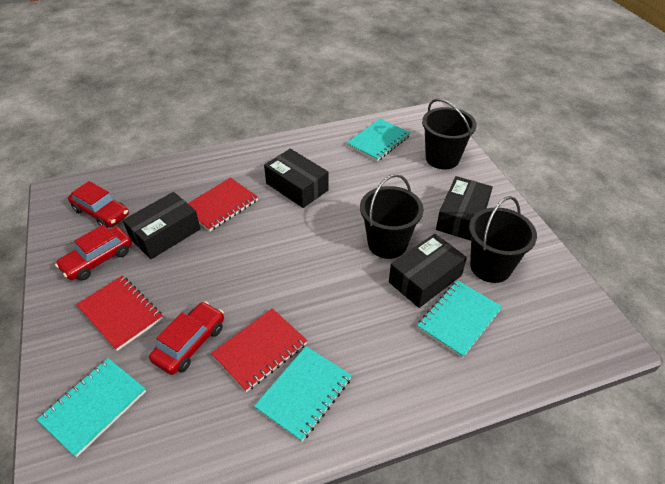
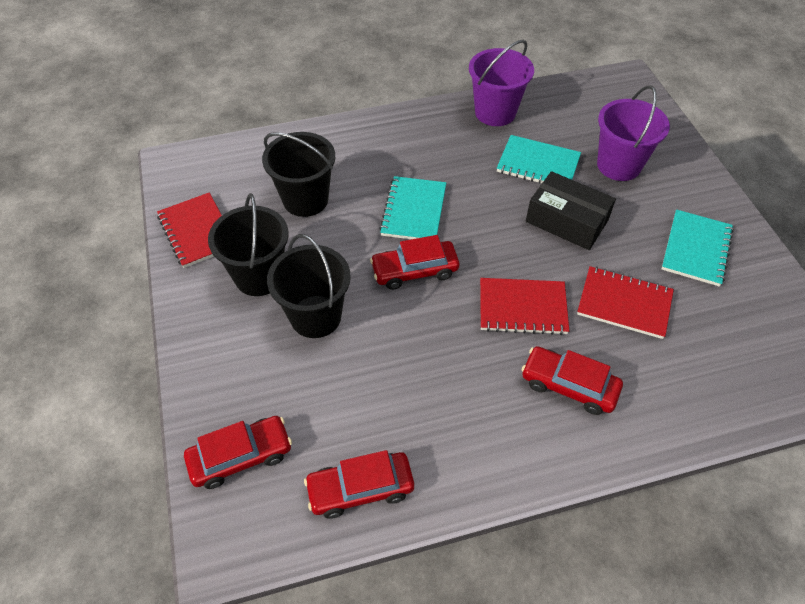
black box: [123,192,200,259] [264,149,329,208] [389,234,467,308] [436,176,493,241] = 4 -> [526,171,616,250] = 1
purple bucket: none = 0 -> [469,40,534,126] [597,85,670,181] = 2
red car: [55,224,132,280] [68,181,129,228] [149,301,224,375] = 3 -> [184,416,292,489] [304,450,414,519] [370,235,459,290] [522,346,623,415] = 4
turquoise notebook: [37,358,146,457] [254,346,352,442] [347,119,410,161] [417,280,502,358] = 4 -> [379,176,446,239] [497,135,581,184] [661,209,734,286] = 3

